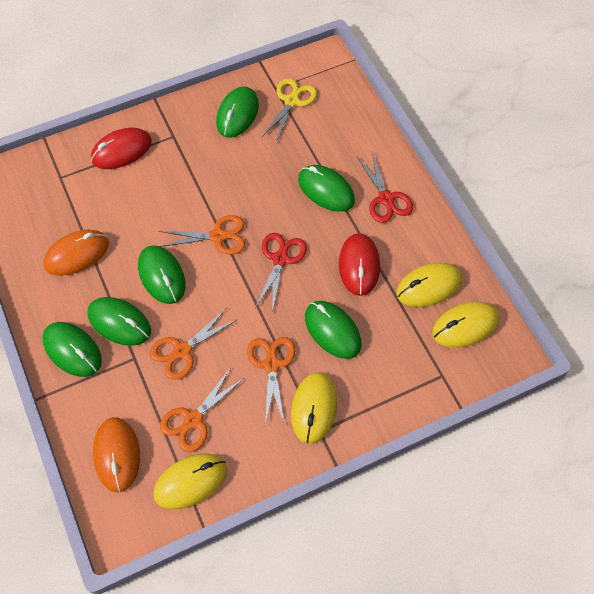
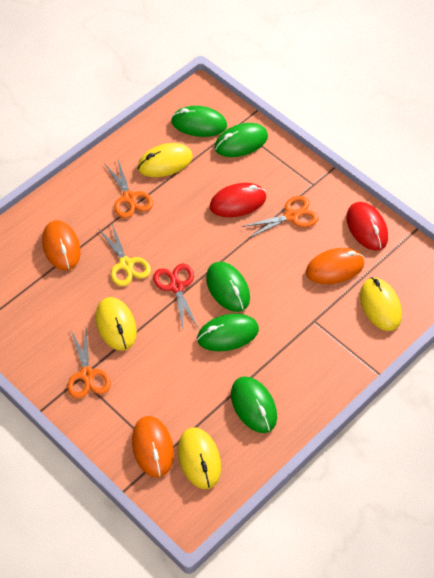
green mouse: [43,322,102,377] [88,297,151,346] [138,245,186,304] [216,86,259,138] [298,165,355,212] [305,301,362,359] = 6 -> [171,106,227,137] [197,314,259,351] [206,262,250,312] [214,123,268,157] [231,376,277,433] = 5
orange mouse: [43,230,109,276] [93,417,140,492] = 2 -> [42,220,81,270] [132,416,174,477] [306,248,364,284] = 3
orange scissors: [150,308,238,380] [159,215,245,255] [160,367,244,452] [247,337,295,425] = 4 -> [67,329,111,399] [104,160,153,218] [242,196,318,238] = 3
red scissors: [255,233,307,313] [357,152,413,223] = 2 -> [153,264,199,329] = 1

